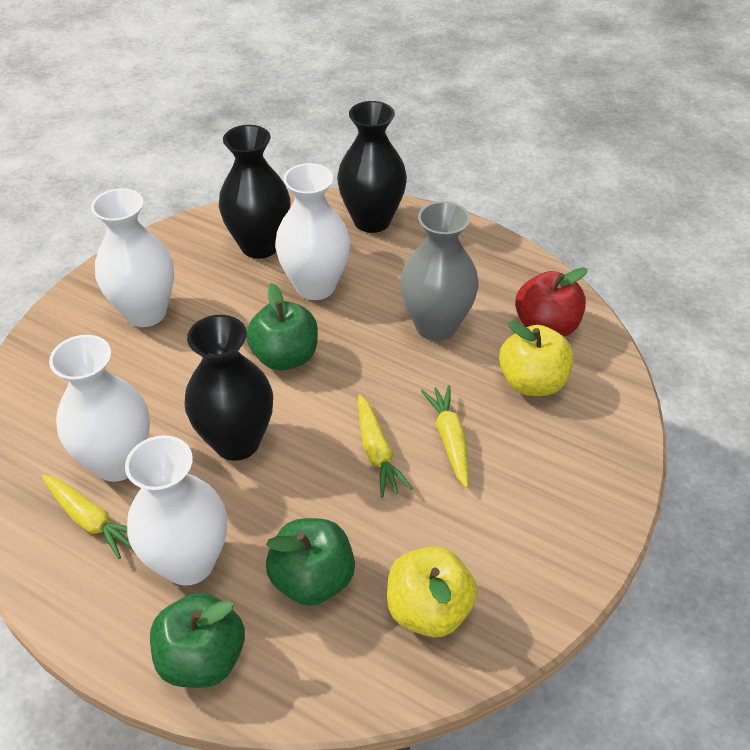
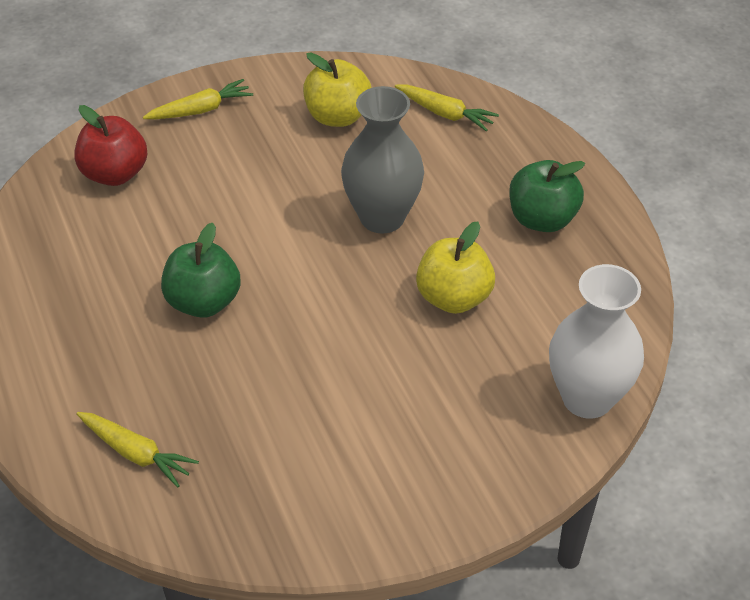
black vase: [184,315,273,461] [219,125,291,259] [337,101,407,233] = 3 -> none = 0
green apple: [150,592,245,688] [246,283,318,371] [266,518,355,606] = 3 -> [161,223,241,318] [509,160,585,232] = 2
white vase: [49,335,150,482] [91,188,174,327] [125,435,227,586] [275,163,350,300] = 4 -> [549,264,644,419] = 1

